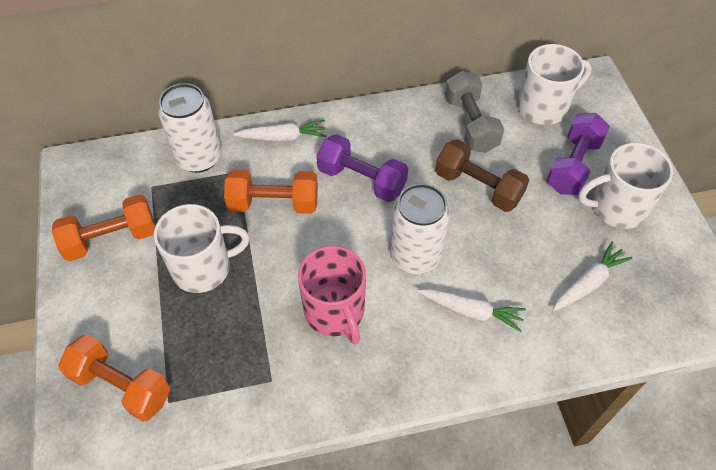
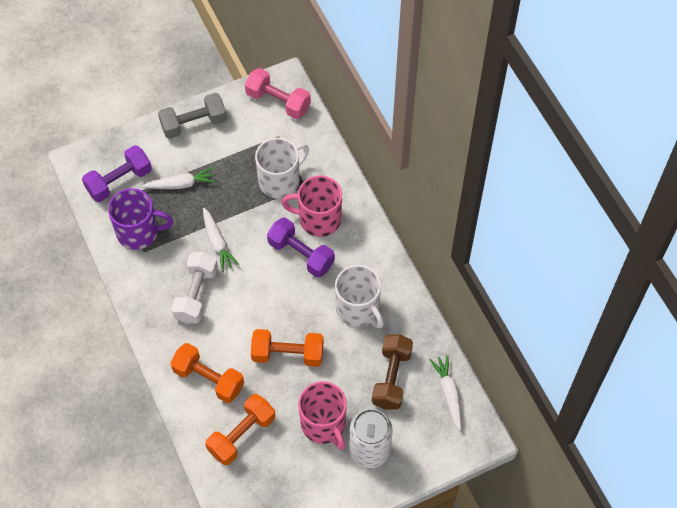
pink dumbbell: none = 0 -> [245,68,311,119] = 1
pink mug: [298,246,366,345] = 1 -> [281,176,342,237] [298,381,347,450] = 2
purple mug: none = 0 -> [108,188,173,250] = 1
white can: [158,83,221,173] [390,184,450,274] = 2 -> [349,409,392,468] = 1
white dumbbell: none = 0 -> [171,252,218,324] = 1
white mug: [154,204,249,293] [518,44,591,125] [578,143,673,229] = 3 -> [255,138,309,199] [335,265,384,328] = 2

